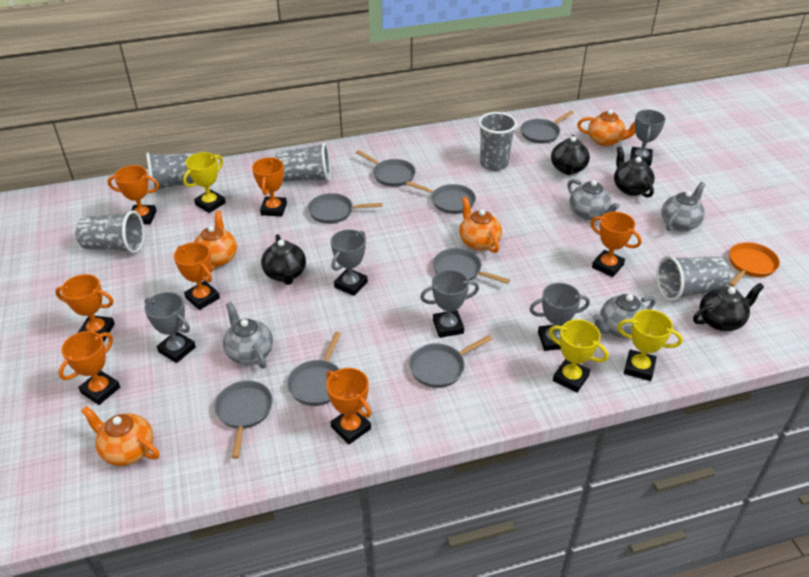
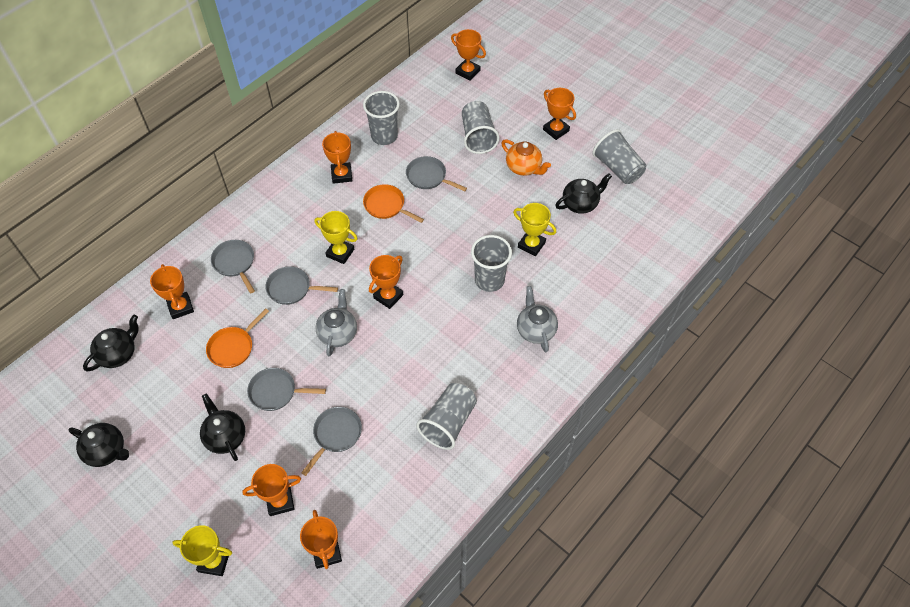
grey pan: [214,380,273,459] [287,332,341,406] [308,193,383,224] [356,150,416,187] [406,181,476,214] [409,335,492,388] [433,248,510,284] [521,111,574,144] = 8 -> [211,240,255,293] [247,368,326,411] [266,266,338,305] [301,407,362,476] [406,156,467,191] = 5
grey teapot: [223,302,273,369] [567,179,620,220] [593,294,655,338] [661,182,705,231] = 4 -> [315,289,357,357] [517,286,558,352] = 2
grey trophy: [144,292,196,363] [331,229,368,296] [420,270,479,338] [530,283,590,351] [630,110,666,166] = 5 -> none = 0
orange pan: [729,242,780,287] = 1 -> [206,308,269,368] [363,184,424,223] = 2
orange teapot: [81,406,160,466] [194,210,237,272] [459,197,502,253] [577,109,635,146] = 4 -> [501,139,551,176] = 1

